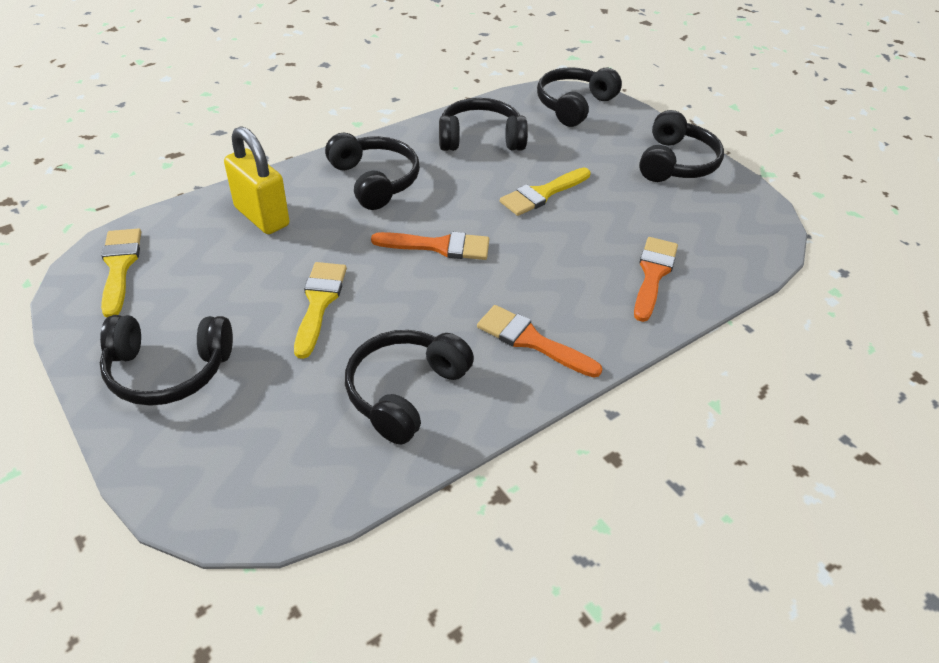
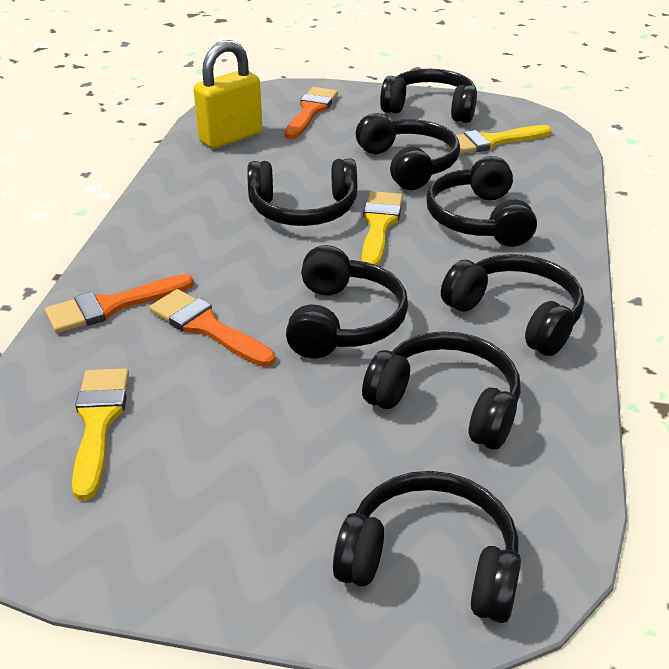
black headphones: [100,315,233,406] [325,133,420,210] [345,330,474,444] [439,98,528,151] [537,67,622,127] [639,110,724,182] = 6 -> [247,158,357,226] [286,245,408,359] [333,471,521,623] [356,113,460,190] [362,331,521,450] [380,69,477,123] [426,156,537,247] [441,254,584,356] = 8

